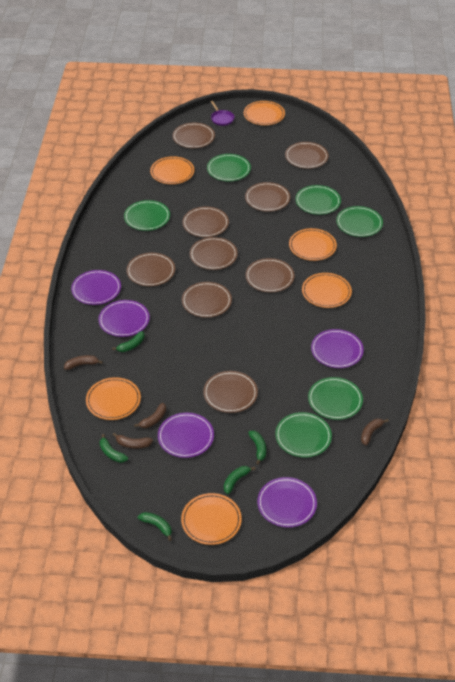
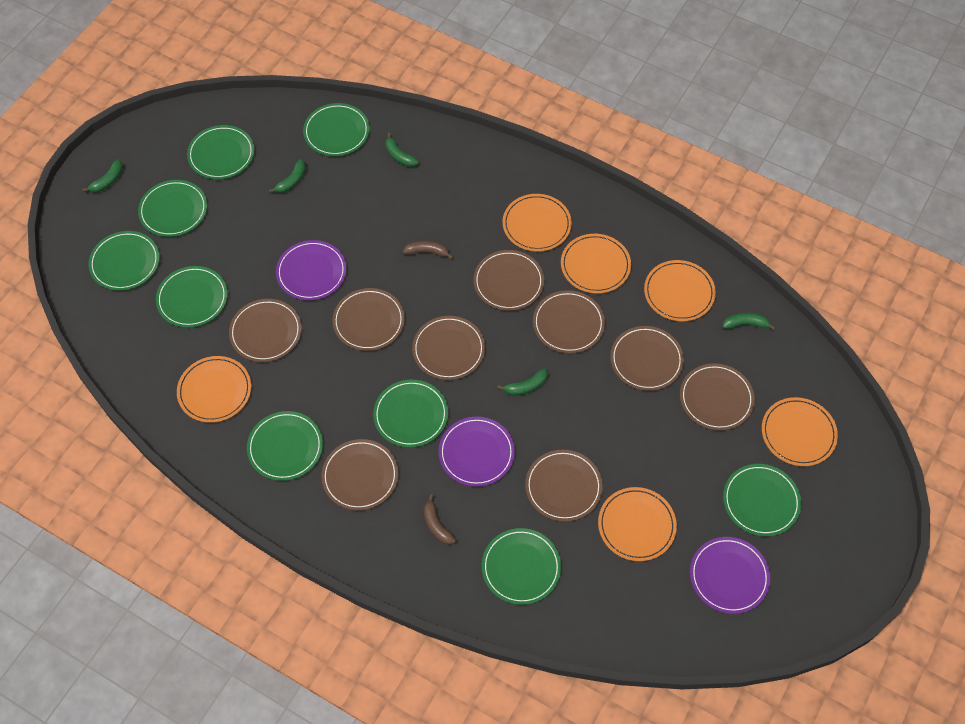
brown banana: [64,355,103,370] [113,433,153,449] [134,403,166,428] [361,419,389,445] = 4 -> [403,241,453,259] [424,494,456,545] = 2
green plate: [124,200,170,231] [207,154,251,181] [275,412,332,457] [295,185,341,215] [308,377,363,420] [336,206,383,237] = 6 -> [89,231,160,291] [138,180,207,237] [156,266,228,328] [187,125,254,179] [247,411,323,481] [303,103,369,156] [373,380,448,448] [482,528,561,605] [723,464,801,536] = 9
purple pan: [211,101,234,126] = 1 -> none = 0
purple plate: [71,270,121,305] [98,300,150,337] [158,413,214,458] [257,477,317,528] [311,329,364,368] = 5 -> [276,240,347,300] [439,417,515,487] [690,537,770,614] = 3

